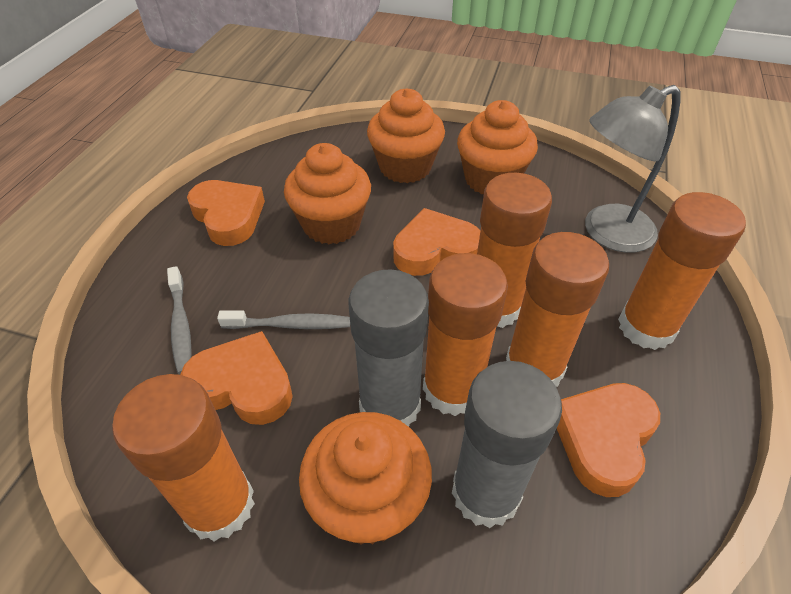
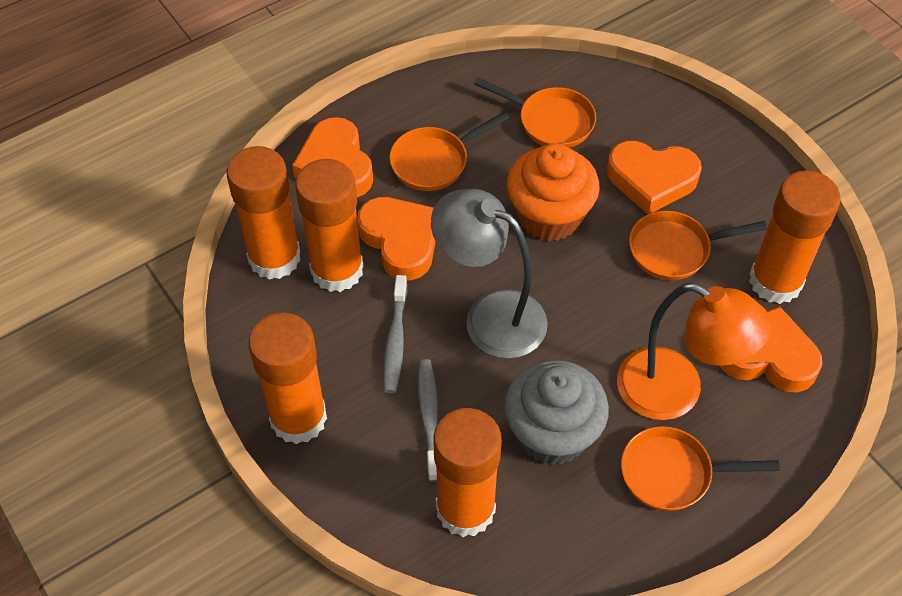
grey cupcake: none = 0 -> [504,360,609,465] = 1
grey glue stick: [348,269,429,427] [452,361,562,528] = 2 -> none = 0
orange cupcake: [284,143,371,244] [299,412,432,545] [367,88,445,183] [457,100,538,194] = 4 -> [507,143,600,241] = 1
orange lamp: none = 0 -> [617,283,772,420] = 1
orange pan: none = 0 -> [389,112,509,191] [474,77,596,148] [621,426,780,511] [629,211,767,280] = 4

